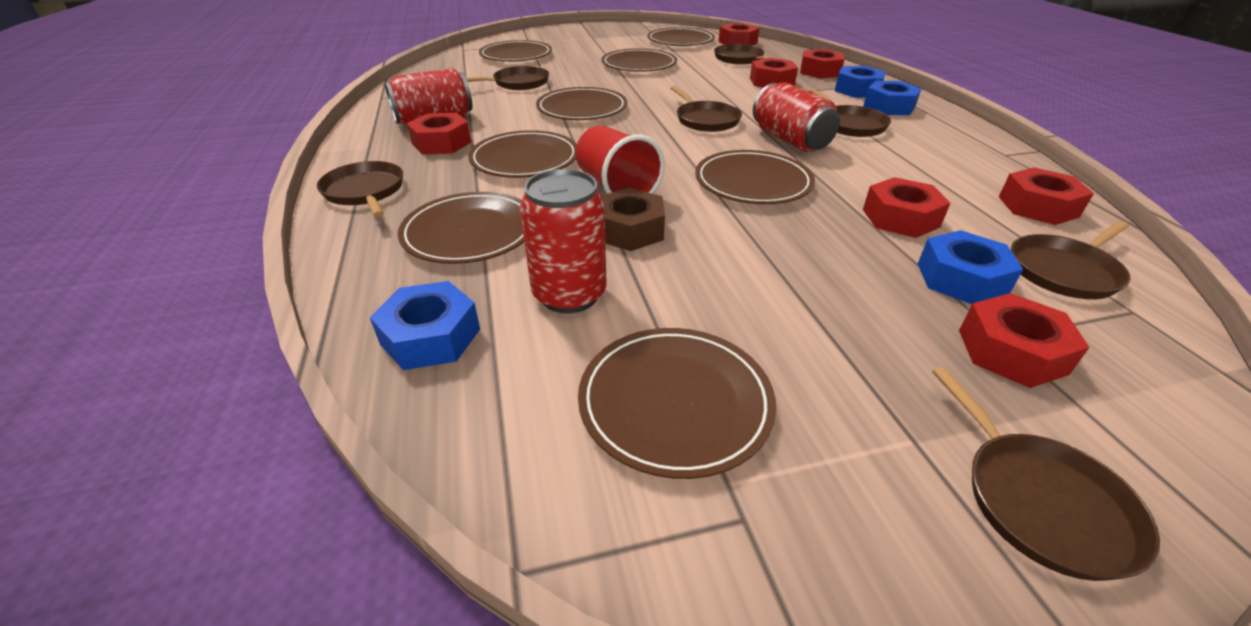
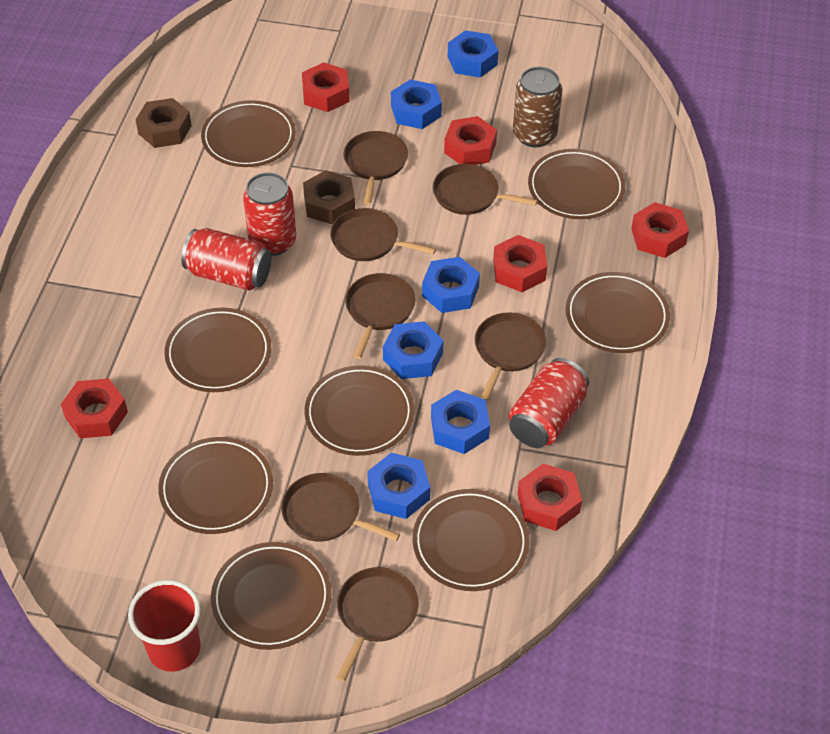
blue nut: [370,281,480,370] [835,66,886,98] [863,81,921,115] [918,230,1023,304] = 4 -> [367,453,430,519] [383,321,444,379] [391,79,442,129] [422,257,480,313] [431,390,490,454] [448,30,498,78] = 6
brown can: none = 0 -> [513,67,562,147] = 1
brown nut: [601,188,665,251] = 1 -> [136,98,192,148] [303,170,355,225] = 2
red nut: [407,113,471,154] [719,23,760,46] [750,58,798,87] [800,49,844,79] [863,177,950,238] [959,293,1090,388] [999,167,1094,225] = 7 -> [61,378,128,438] [302,62,350,112] [444,116,497,165] [493,235,547,292] [517,464,582,531] [631,202,689,258] = 6

